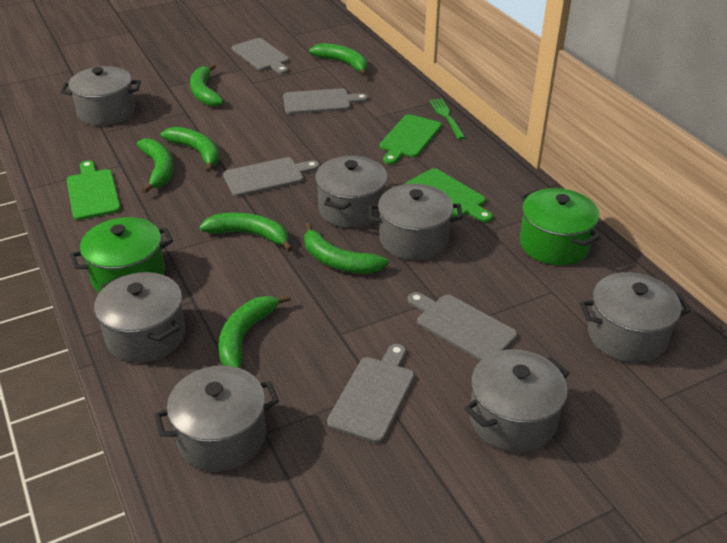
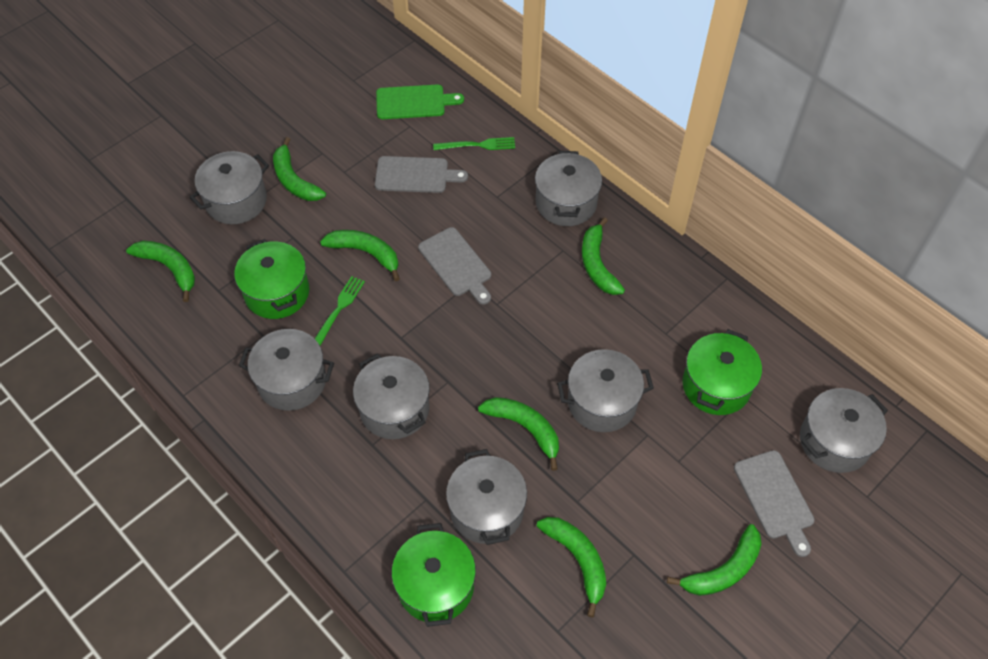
green cutting board: [67,160,121,220] [379,114,442,164] [405,168,493,223] = 3 -> [376,85,464,119] = 1
green fork: [429,98,466,140] = 1 -> [315,276,365,346] [433,137,515,150] = 2
green pot: [70,217,173,293] [520,188,601,265] = 2 -> [234,239,309,319] [391,523,476,627] [682,329,762,415] = 3
grey cutting board: [223,157,319,197] [232,38,289,74] [283,88,368,114] [327,344,414,443] [408,292,517,361] = 5 -> [375,156,468,193] [418,227,491,304] [734,450,815,557] = 3

